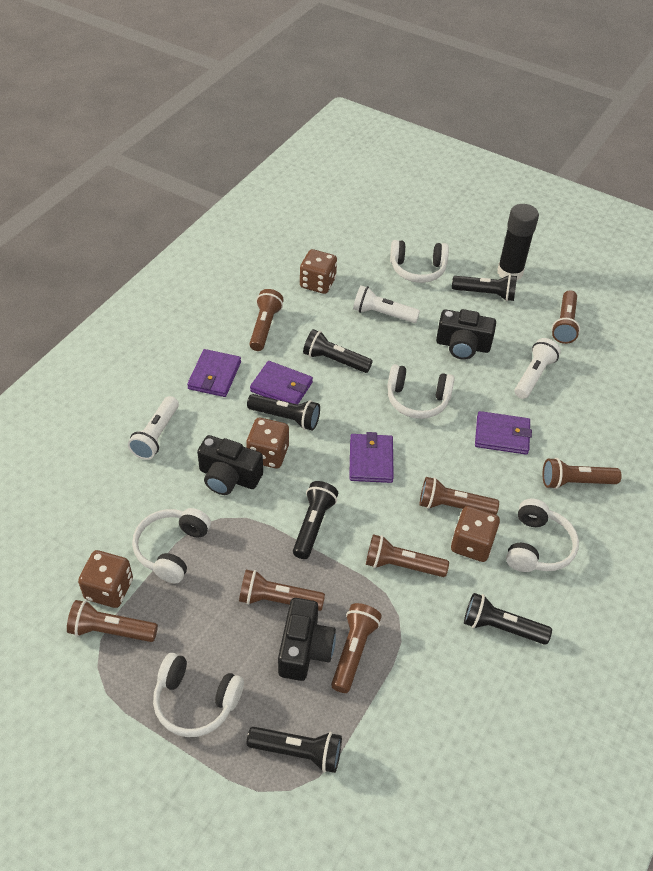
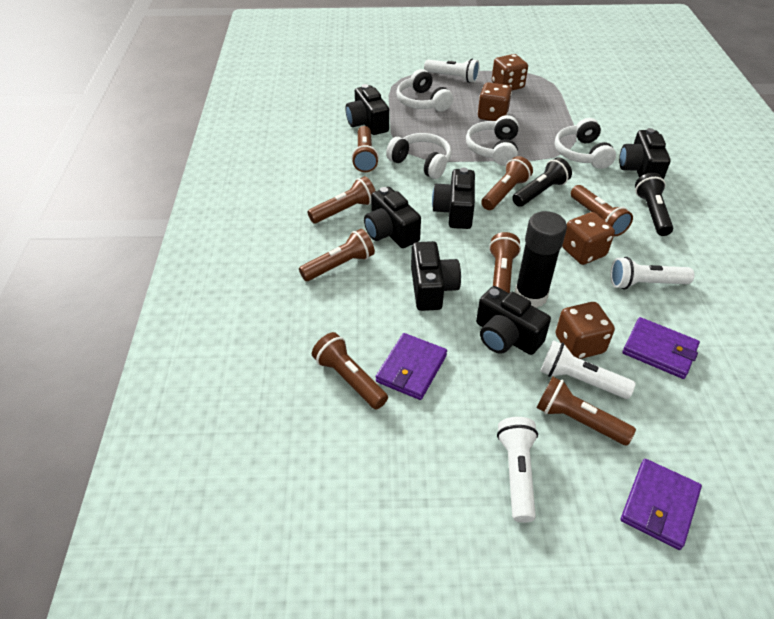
black camera: [197,435,263,495] [278,598,336,681] [436,309,496,360] = 3 -> [346,84,389,135] [364,187,421,248] [411,241,461,311] [432,168,475,229] [476,286,551,355] [619,128,671,180] = 6
black flashlight: [247,394,320,430] [247,727,342,773] [293,481,338,559] [303,329,373,373] [452,274,517,301] [464,593,552,645] = 6 -> [512,157,572,207] [635,173,673,236] = 2
purple wallet: [187,349,241,397] [250,361,313,404] [349,432,394,483] [475,411,532,455] = 4 -> [376,333,447,400] [621,459,702,550] [622,317,700,379] = 3
white flashlight: [128,396,179,460] [353,285,420,323] [515,338,561,399] = 3 -> [424,59,480,83] [497,417,538,523] [540,340,636,399] [610,257,694,289] = 4
white headphones: [132,508,211,583] [153,653,244,737] [387,364,455,419] [390,240,449,283] [506,499,579,572] = 5 -> [386,133,452,179] [396,69,453,112] [466,115,519,166] [555,118,616,169] = 4

